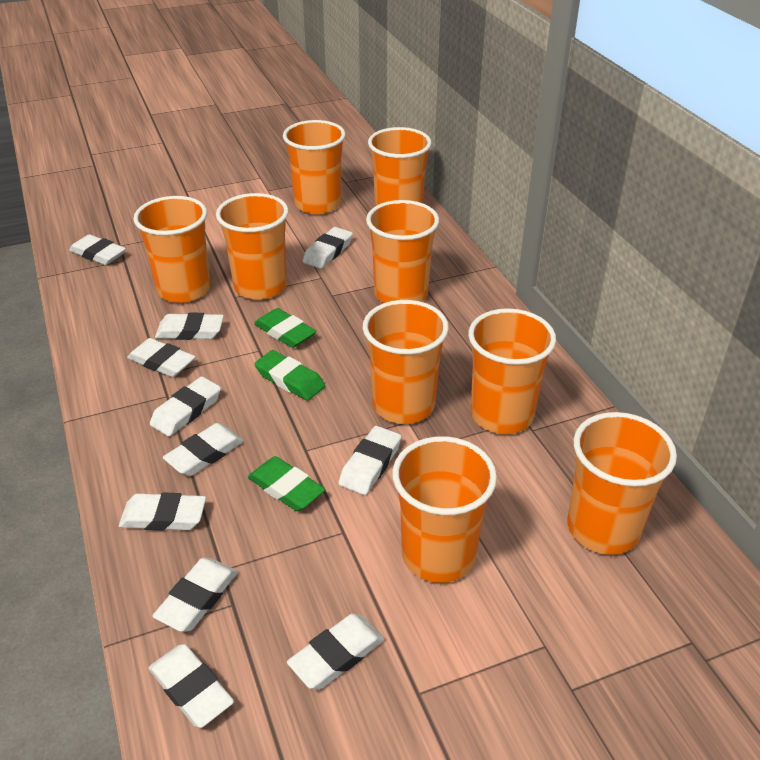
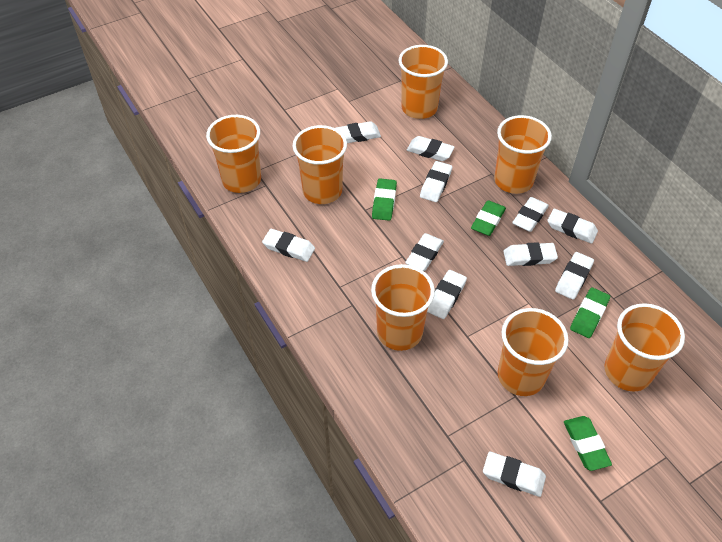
green eraser: [248,456,325,511] [254,308,317,348] [254,350,325,401] = 3 -> [372,178,397,221] [471,200,506,236] [564,416,612,471] [570,287,610,338] = 4
orange cup: [133,196,210,303] [216,193,289,300] [283,120,346,214] [363,300,449,424] [366,200,439,303] [368,127,432,206] [392,436,497,583] [468,308,556,434] [567,412,677,555] = 9 -> [206,115,261,193] [292,125,347,204] [371,264,435,351] [399,45,448,119] [494,115,552,194] [498,308,569,396] [604,303,685,391] = 7

